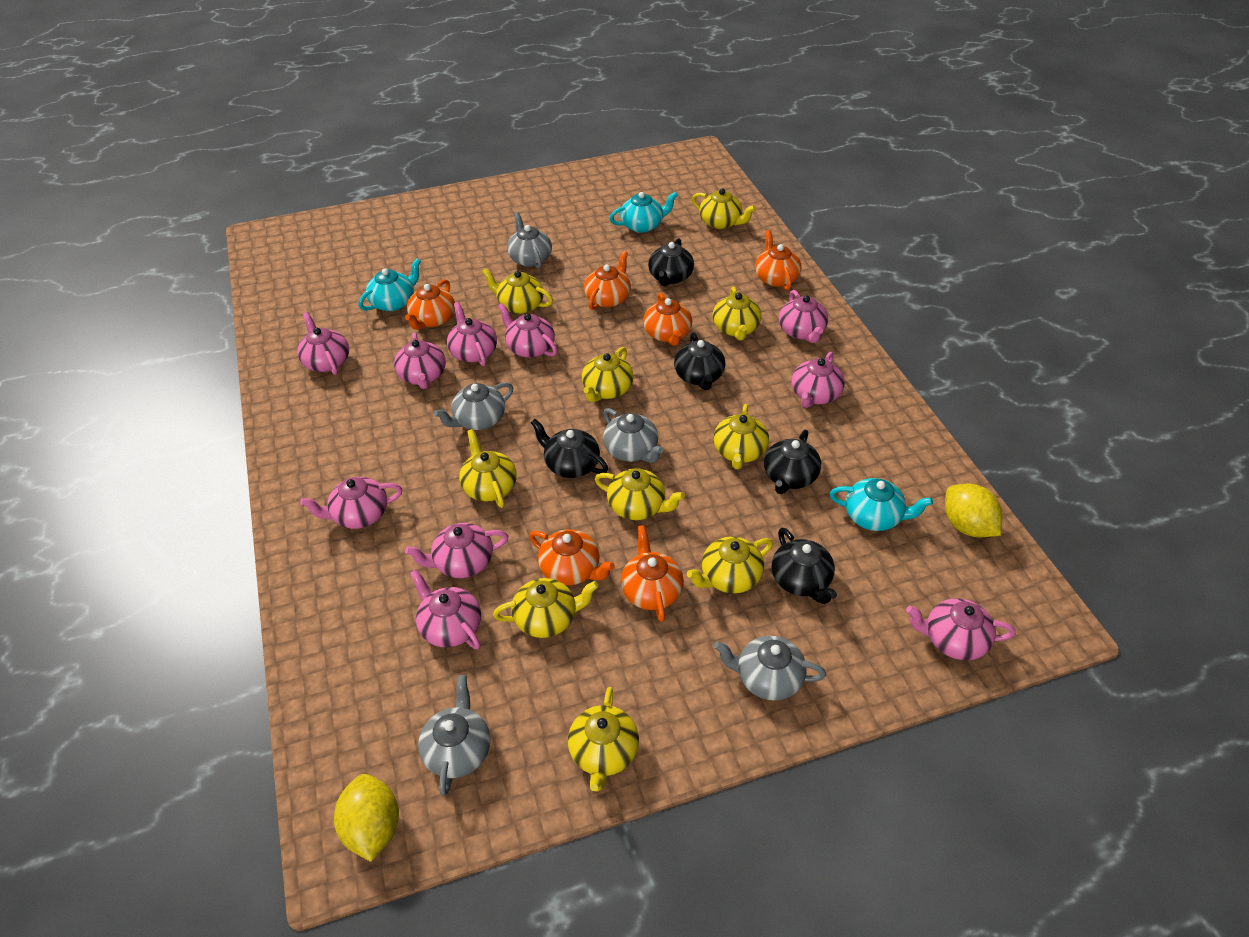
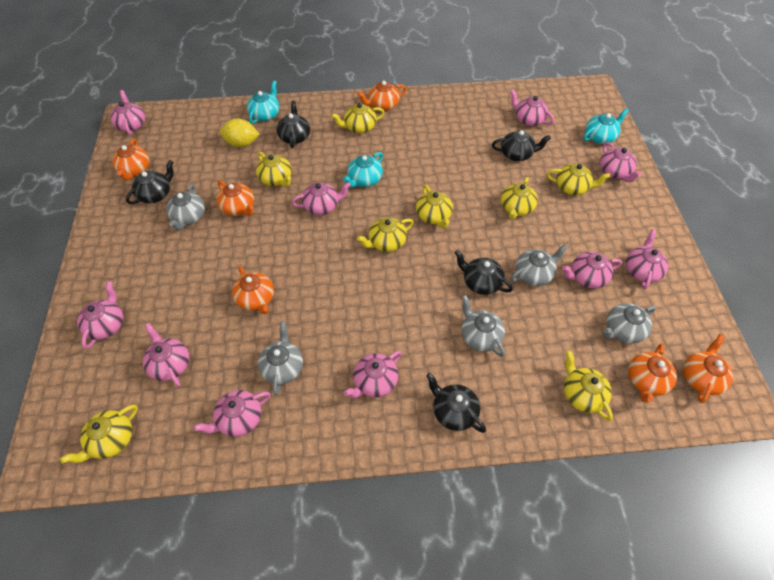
yellow lemon: [334,774,399,862] [945,483,1002,537] = 2 -> [220,119,260,148] = 1
yellow teapot: [459,429,517,508] [482,268,553,314] [493,578,599,638] [568,687,639,792] [582,347,634,402] [595,468,685,520] [687,537,773,593] [692,188,756,229] [713,287,761,341] [714,404,769,470] = 10 -> [60,405,138,463] [256,152,292,187] [331,103,385,133] [357,217,414,252] [416,184,453,229] [500,177,538,220] [547,163,610,195] [564,350,613,421] = 8

